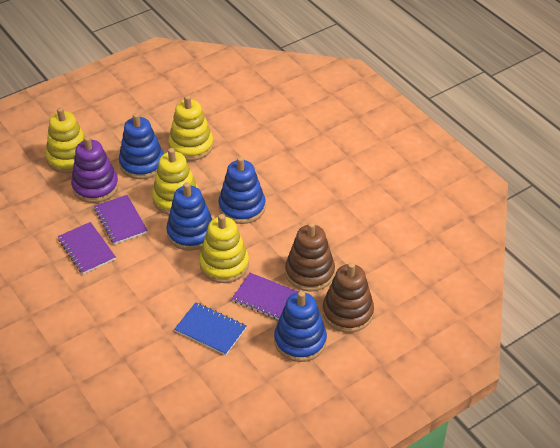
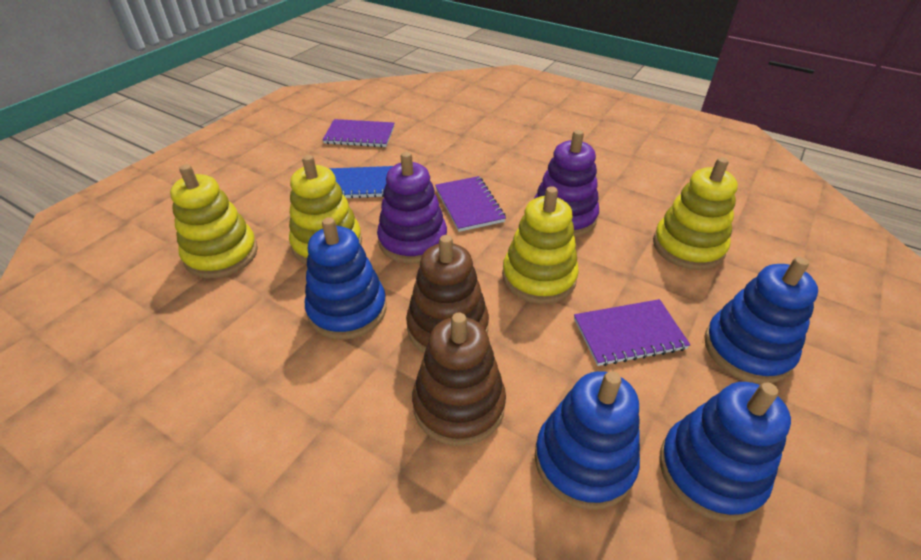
purple stacking toy: [71,136,119,203] = 1 -> [377,152,447,264] [534,130,599,237] = 2

